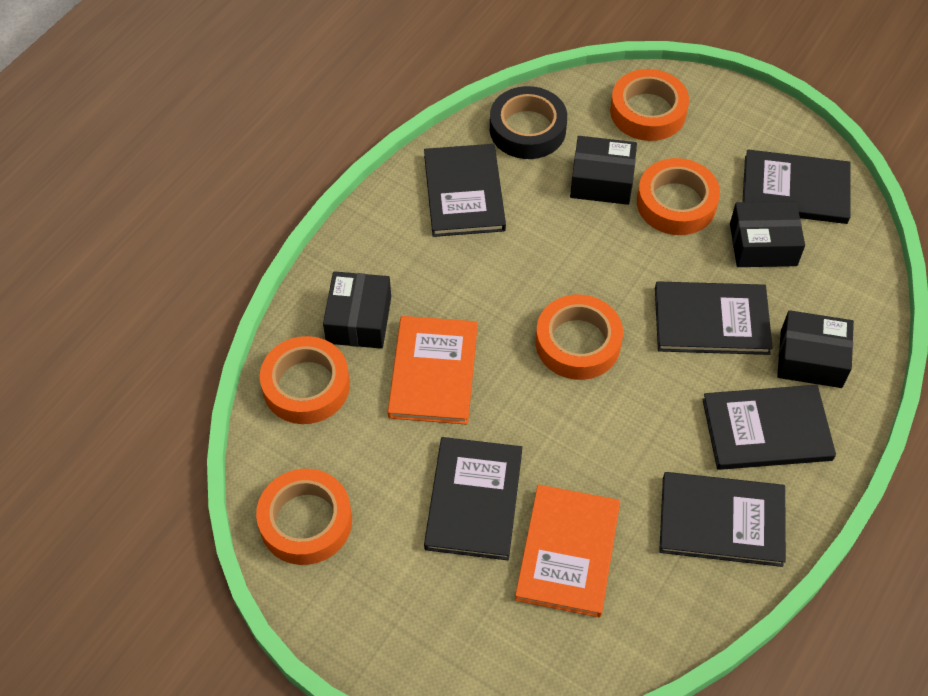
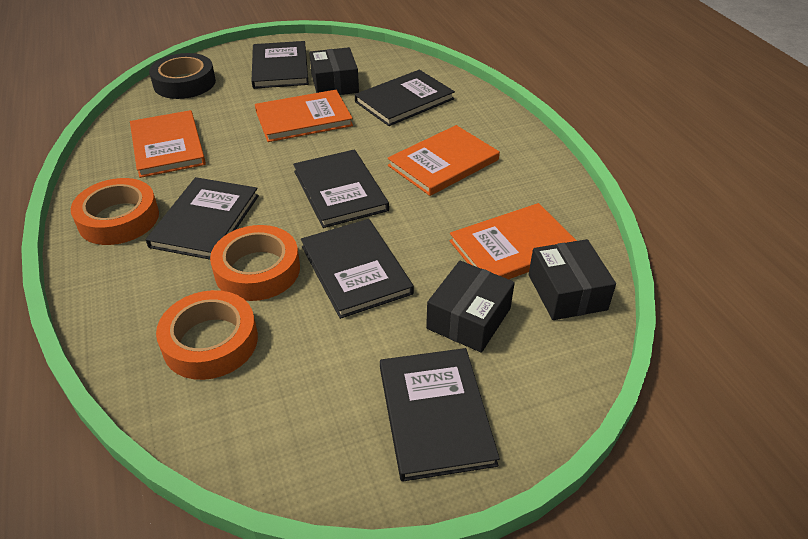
black box: [323,271,391,349] [570,136,637,205] [730,201,805,267] [777,310,854,388] = 4 -> [309,47,359,95] [426,261,515,353] [529,239,616,320] = 3
orange book: [388,316,478,425] [515,485,620,618] = 2 -> [130,110,206,178] [255,90,353,142] [388,125,500,196] [449,203,577,279] = 4
orange tape: [256,469,352,565] [260,336,350,424] [536,295,623,380] [610,69,689,141] [637,158,720,235] = 5 -> [71,178,159,245] [156,290,258,380] [210,225,300,301] = 3

